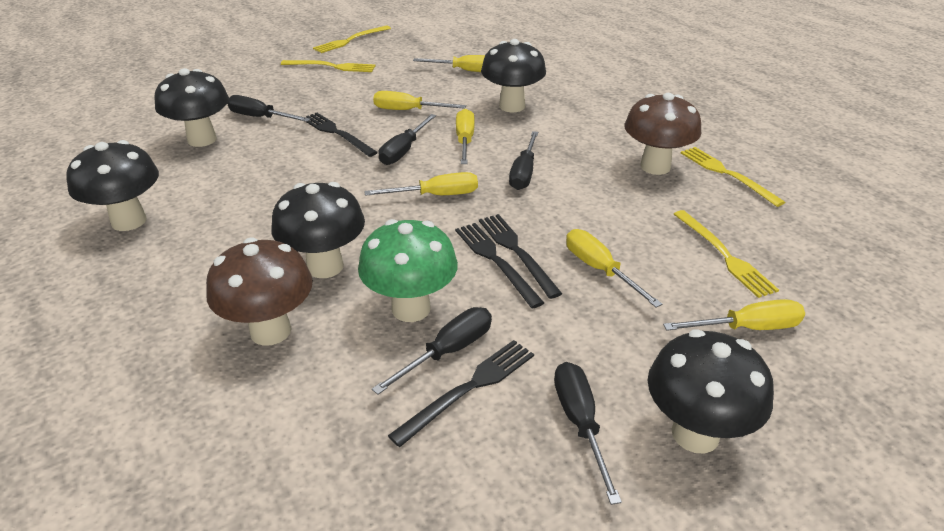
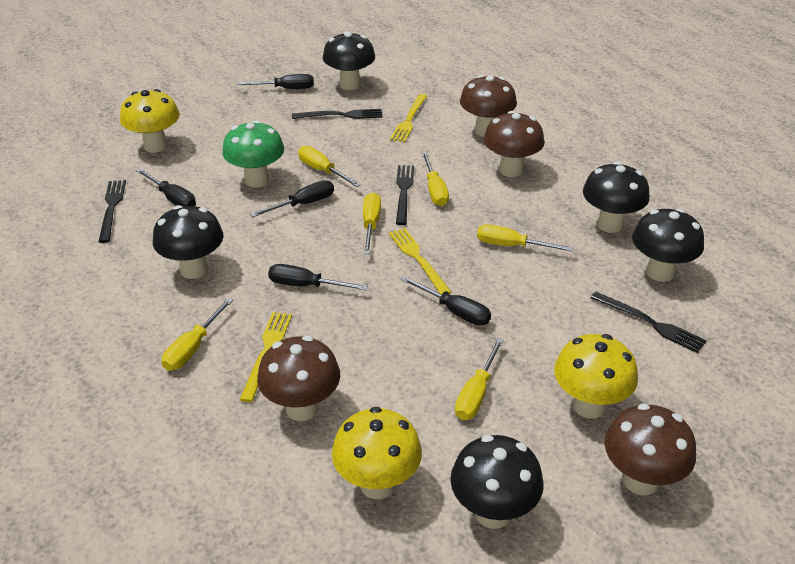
brown mushroom: [206,238,313,346] [624,93,701,175] = 2 -> [257,336,340,421] [460,75,517,137] [484,111,545,177] [605,403,696,496] = 4
yellow fork: [281,60,376,72] [313,25,391,53] [674,210,779,298] [681,147,785,207] = 4 -> [240,312,292,402] [389,228,452,294] [390,94,427,142] = 3
yellow mushroom: none = 0 -> [120,89,180,153] [332,407,422,499] [554,334,638,419] = 3

